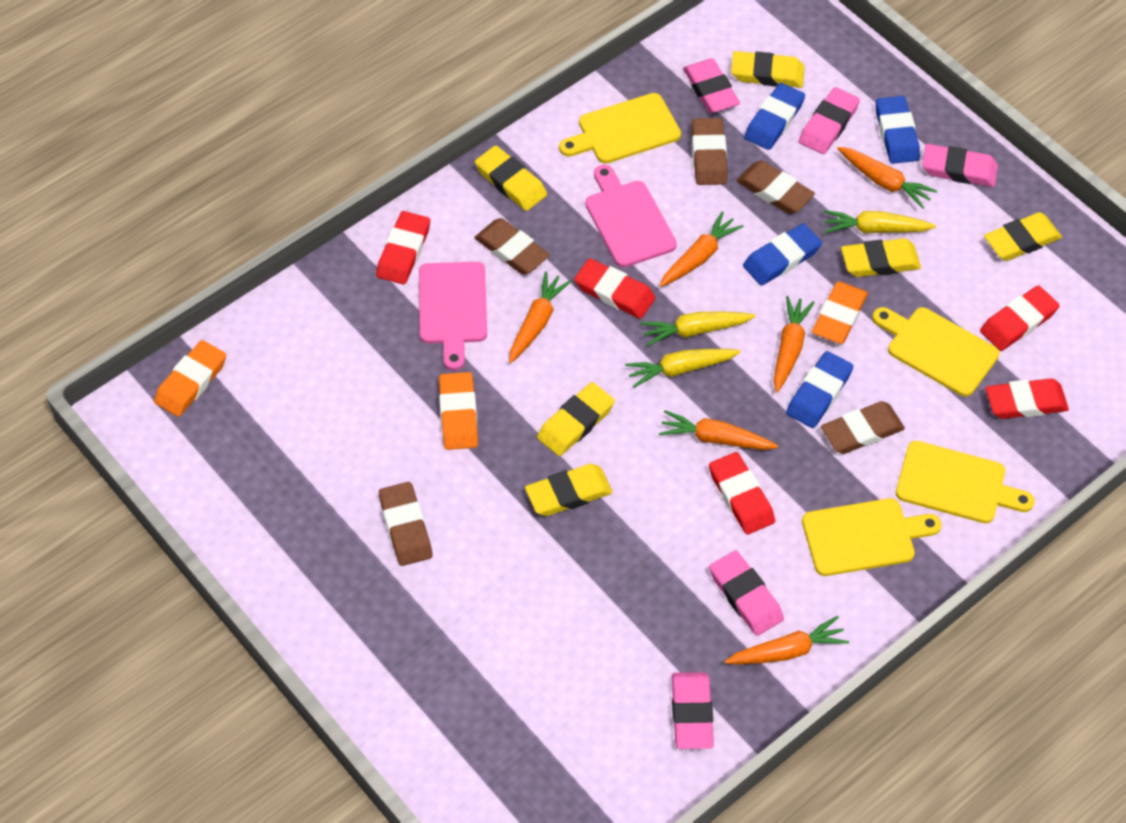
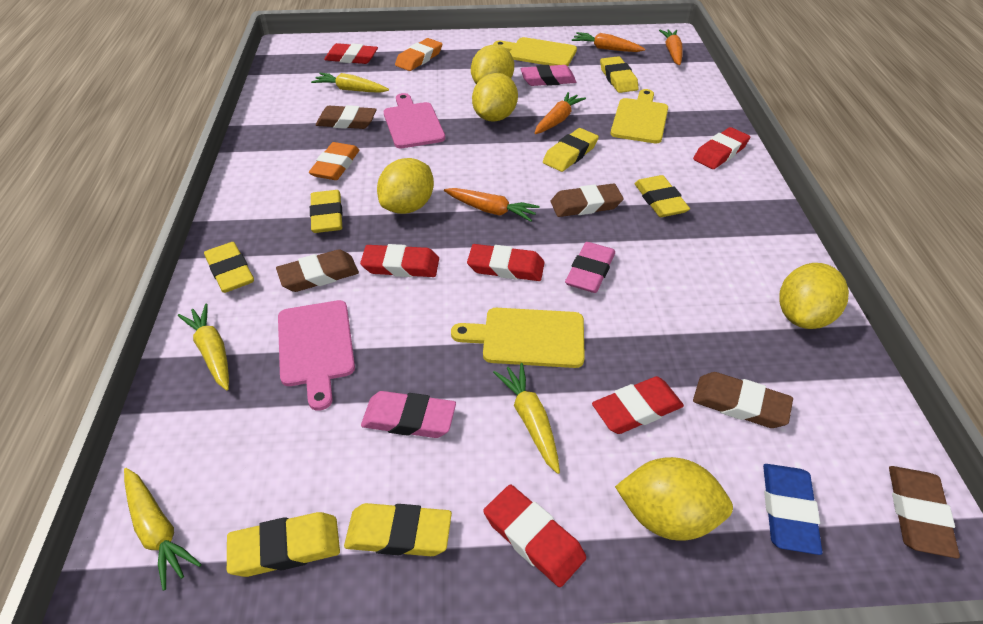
blue eraser: [743,223,822,286] [744,83,805,150] [786,351,853,428] [876,96,920,164] = 4 -> [763,464,822,555] = 1
orange carrot: [509,271,571,363] [659,211,744,287] [659,410,778,450] [725,616,849,664] [774,296,815,393] [837,147,937,209] = 6 -> [444,188,540,222] [535,92,586,134] [572,32,645,52] [659,30,683,65] = 4
orange eraser: [154,340,226,417] [439,372,478,450] [812,281,868,344] = 3 -> [309,142,359,180] [395,38,442,71] = 2
pink eraser: [672,672,714,749] [683,59,740,113] [709,550,784,636] [799,87,860,154] [922,144,998,187] = 5 -> [361,391,456,438] [520,65,576,86] [565,242,615,293] = 3
red eraser: [376,211,430,284] [574,258,656,319] [709,452,775,535] [980,285,1060,351] [986,378,1069,419] = 5 -> [324,43,378,64] [360,244,439,277] [467,244,545,281] [483,485,586,587] [592,376,684,434] [693,127,750,169] = 6
yellow carrot: [625,349,741,388] [640,312,756,346] [824,210,936,234] = 3 -> [124,468,202,591] [178,303,229,391] [311,73,389,93] [493,363,560,474] = 4
yellow cutting board: [559,93,681,164] [802,498,942,576] [872,307,999,397] [896,441,1035,523] = 4 -> [451,308,585,368] [493,37,577,66] [611,89,668,143] = 3
yellow eraser: [475,145,547,211] [525,464,613,516] [537,382,615,456] [731,51,805,88] [841,238,921,277] [984,212,1062,261] = 6 -> [204,242,254,293] [227,512,340,577] [310,190,343,233] [344,503,452,556] [543,128,599,172] [600,56,639,93] [634,175,690,217] = 7
yellow lemon: none = 0 -> [377,158,434,214] [471,45,514,84] [472,73,518,122] [615,457,733,541] [779,263,849,329] = 5

